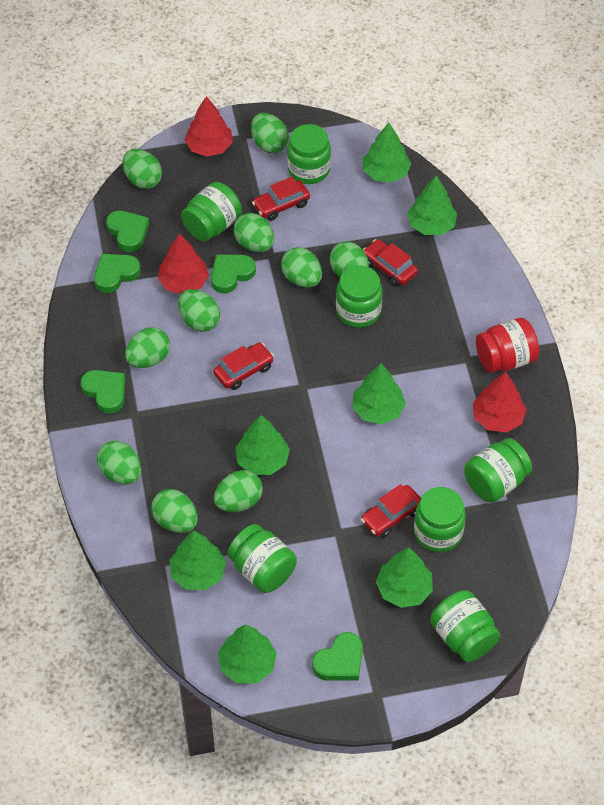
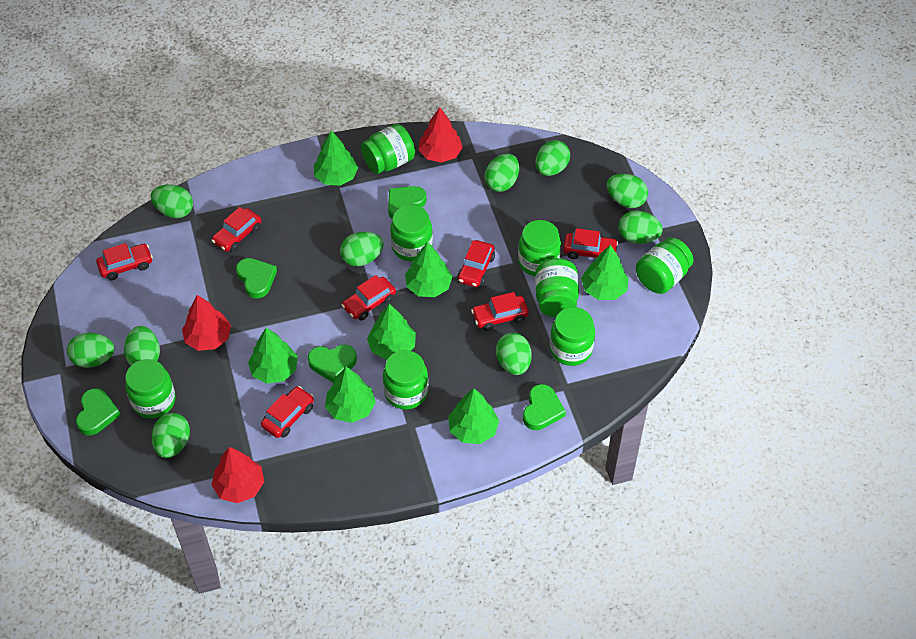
green jar: [181,182,242,242] [227,524,297,593] [287,124,331,184] [336,265,383,328] [414,487,466,552] [430,590,500,662] [464,438,532,503] = 7 -> [125,359,176,419] [361,124,415,174] [383,350,428,410] [390,205,433,261] [518,220,561,276] [535,258,579,317] [550,307,595,366] [636,237,694,294] = 8
red car: [214,343,274,390] [252,177,310,221] [361,484,421,537] [363,239,418,286] = 4 -> [96,243,153,280] [211,207,261,252] [261,386,314,438] [341,275,396,321] [457,240,495,287] [471,292,529,331] [563,228,618,259] = 7
red jar: [476,318,539,373] = 1 -> none = 0

